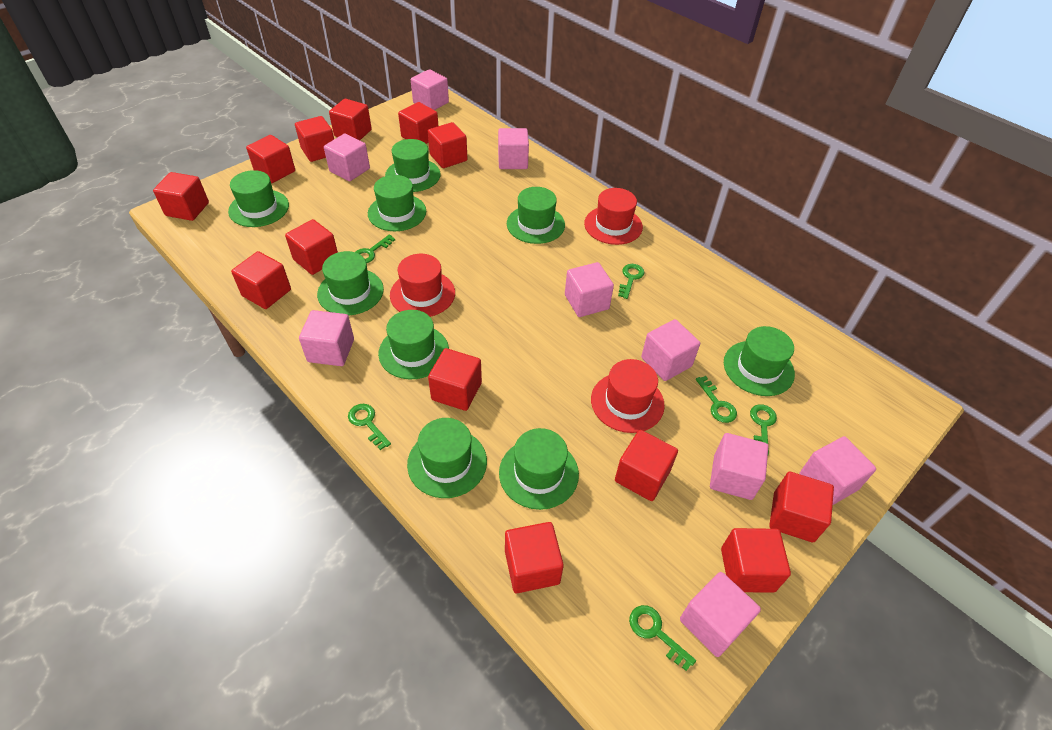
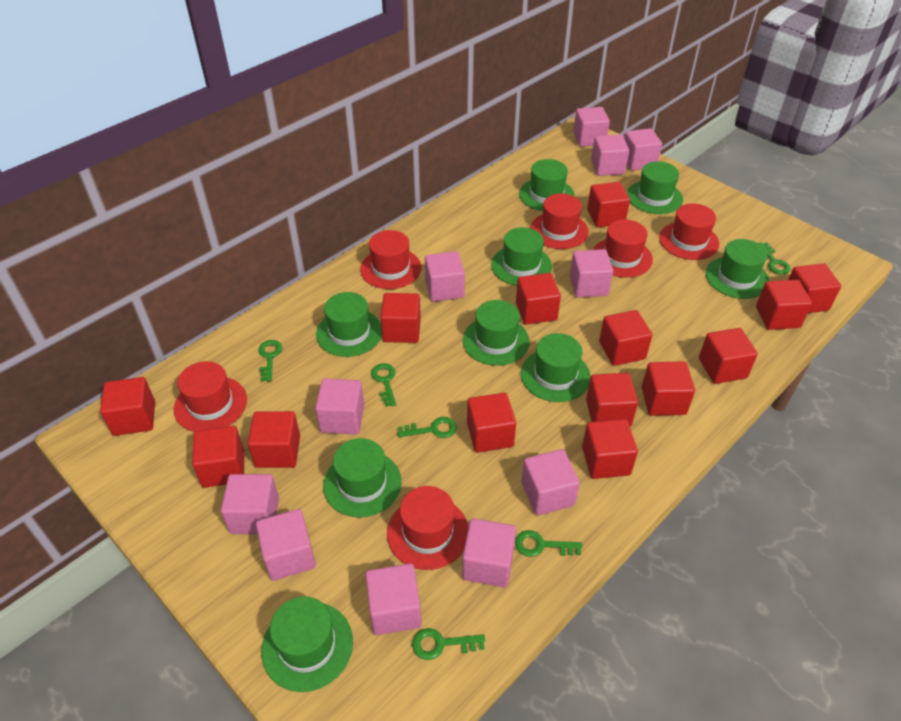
pink cube: [299,310,354,366] [324,134,370,181] [411,69,449,110] [498,128,529,169] [565,262,614,317] [641,319,700,381] [680,572,761,657] [710,433,768,500] [799,436,876,505] = 9 -> [221,474,279,534] [256,509,316,581] [315,379,364,435] [365,563,422,635] [425,251,465,302] [462,518,516,587] [521,449,580,516] [570,249,613,298] [573,107,610,147] [591,135,629,176] [624,128,662,171] = 11
red cube: [153,172,209,221] [231,251,291,309] [246,135,295,183] [285,219,338,275] [295,116,334,162] [329,99,372,140] [398,102,438,144] [428,122,467,168] [428,348,482,411] [505,522,564,593] [615,430,678,501] [721,528,791,593] [769,472,834,542] = 13 -> [100,377,155,436] [192,426,244,488] [247,411,300,468] [380,293,421,343] [467,393,516,453] [516,273,561,325] [582,419,638,479] [586,373,638,426] [587,182,630,227] [599,310,652,366] [642,361,695,416] [699,328,758,384] [756,280,812,330] [788,263,841,313] = 14
red hat: [390,254,455,317] [584,188,643,245] [591,359,665,433] = 3 -> [174,361,247,432] [360,230,421,289] [387,486,469,570] [530,194,589,249] [593,219,653,278] [659,203,719,260] = 6

